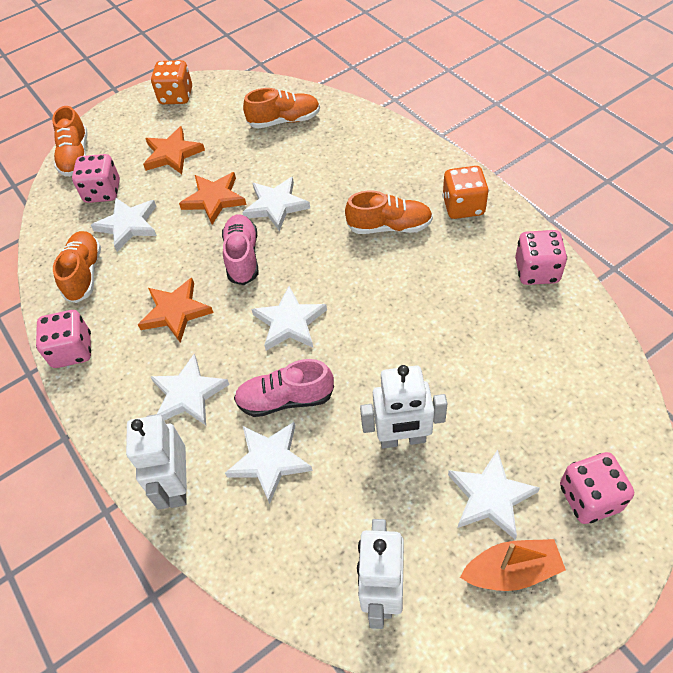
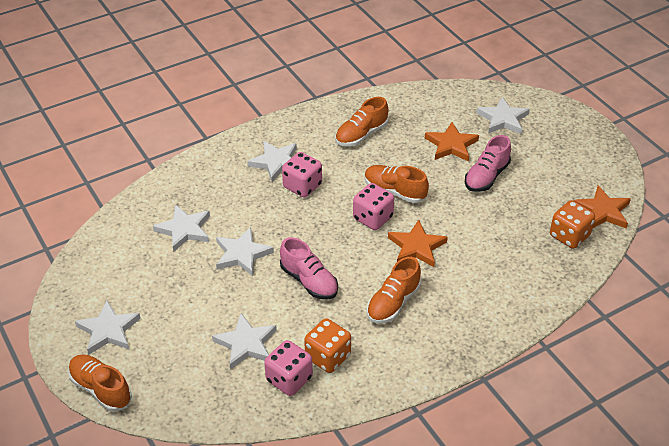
orange boat: [460,539,566,591] = 1 -> none = 0
pink dice: [36,310,91,368] [72,154,120,203] [515,230,567,285] [560,452,634,524] = 4 -> [264,340,313,396] [282,152,322,197] [353,183,394,230] = 3
white robot: [126,414,187,510] [357,519,404,629] [360,365,448,448] = 3 -> none = 0

